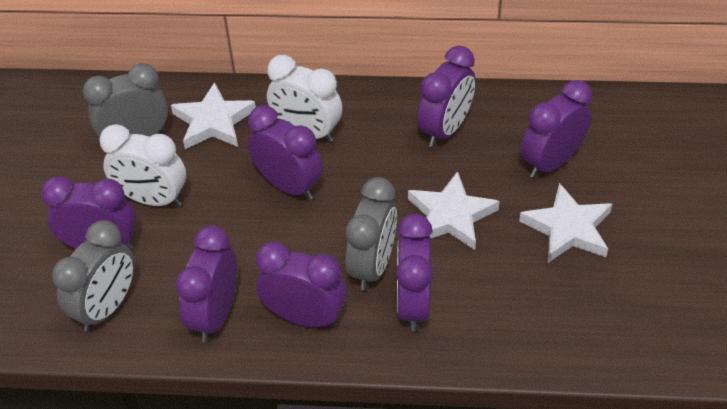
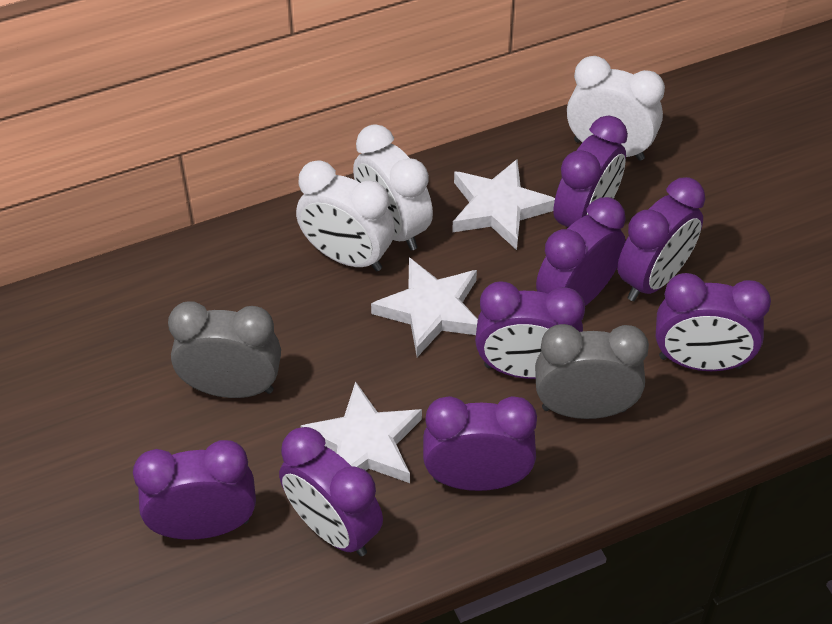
grey clock: [52,220,135,332] [83,63,168,137] [345,177,397,291] = 3 -> [168,301,281,398] [535,324,649,419] = 2
purple clock: [41,176,136,250] [176,225,237,342] [248,105,323,200] [256,241,346,327] [396,214,433,332] [417,46,476,147] [521,80,592,178] = 7 -> [133,440,256,540] [279,427,383,556] [423,396,537,491] [475,282,585,379] [536,197,626,306] [553,116,628,227] [617,177,705,301] [656,273,771,371] = 8
white clock: [100,124,186,207] [267,55,342,142] = 2 -> [296,160,395,271] [353,124,433,250] [567,56,665,161] = 3

